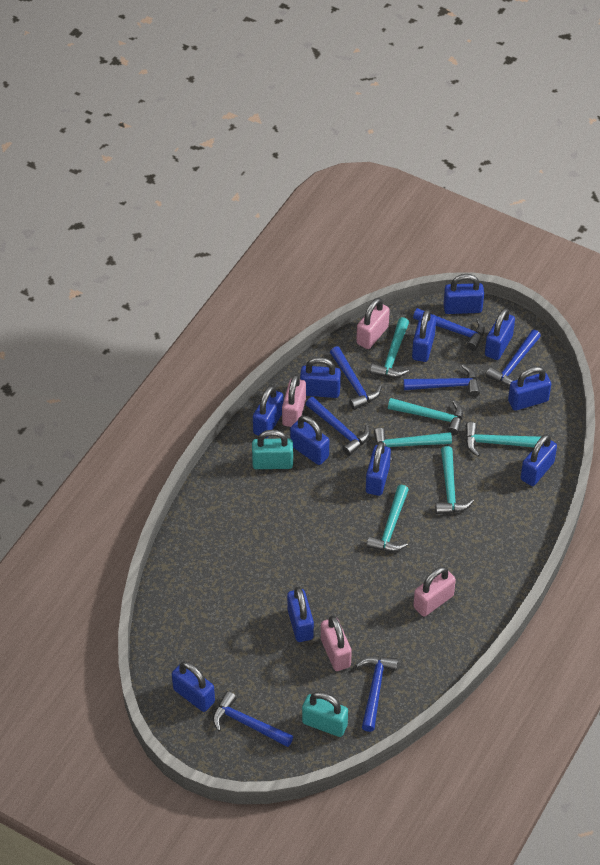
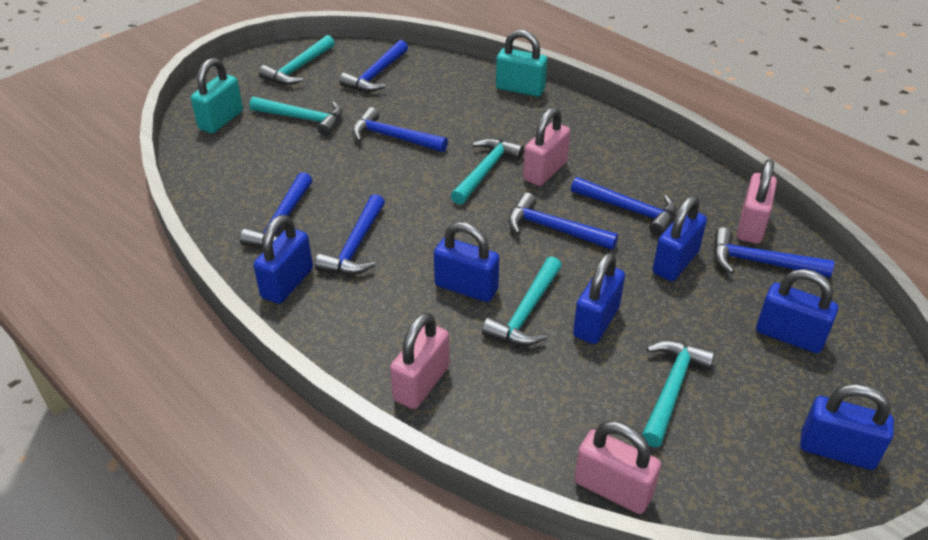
blue padlock: [172,661,215,712] [253,385,284,438] [287,587,314,642] [290,415,329,465] [300,357,341,398] [366,442,391,496] [412,309,436,362] [443,274,484,314] [485,308,515,360] [508,366,551,411] [520,434,557,486] = 11 -> [253,215,313,304] [434,222,500,302] [573,252,625,344] [653,195,707,281] [756,269,838,353] [800,384,894,470] = 6
turquoise hammer: [367,485,409,552] [370,317,409,378] [374,428,452,461] [388,398,463,435] [435,446,474,514] [465,422,541,456] = 6 -> [249,97,342,136] [258,35,335,85] [451,138,524,205] [482,256,562,346] [642,340,715,447] = 5

